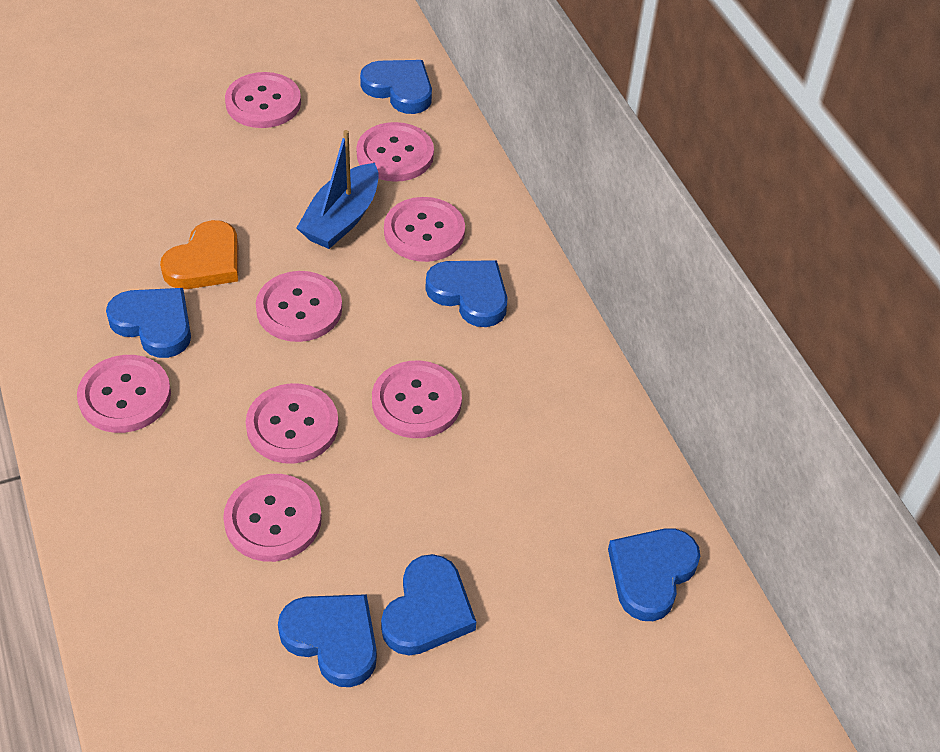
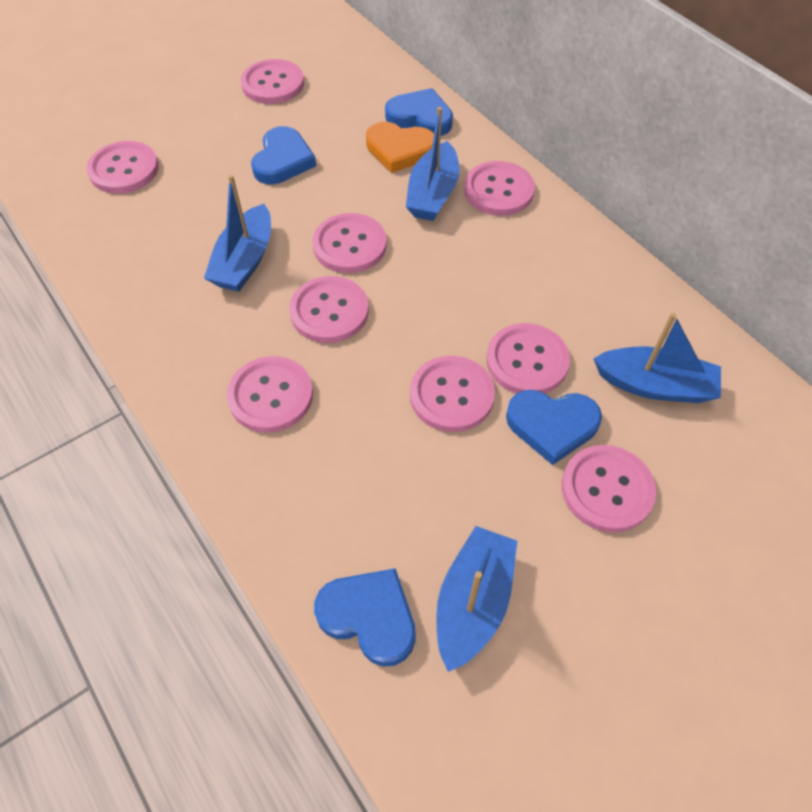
blue boat: [297,130,379,249] = 1 -> [204,175,271,292] [406,107,460,221] [436,526,517,672] [593,313,721,403] = 4
blue heart: [106,288,191,358] [278,594,377,687] [360,60,432,114] [381,554,476,655] [426,260,507,327] [608,528,700,621] = 6 -> [251,126,316,184] [314,568,416,667] [385,88,453,136] [506,390,602,465] = 4
pink button: [77,355,171,433] [223,474,322,562] [225,72,301,128] [246,383,339,464] [256,271,342,342] [356,122,434,182] [372,361,462,438] [384,197,465,262] = 8 -> [87,141,159,194] [227,356,313,432] [241,59,304,104] [289,276,369,343] [312,213,387,273] [410,356,495,432] [464,161,535,216] [486,323,570,394] [562,445,656,532] = 9

